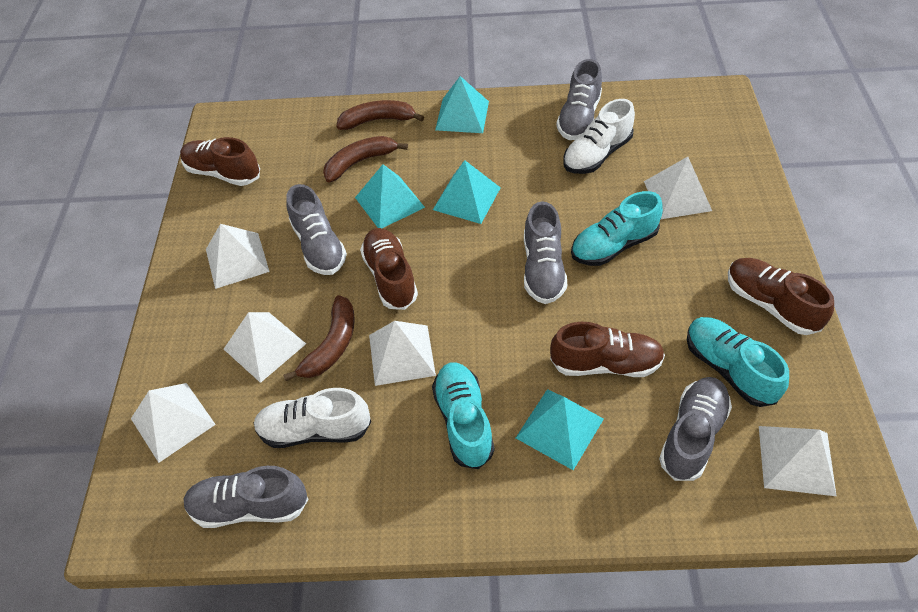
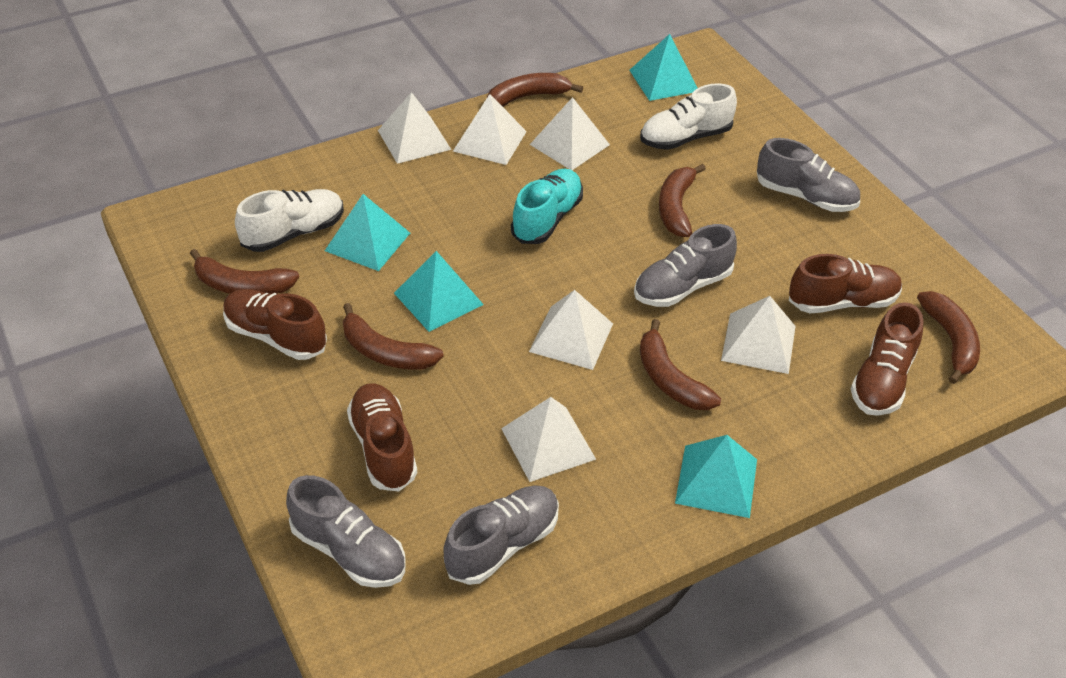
brown banana: [283,295,355,381] [323,136,408,183] [337,100,424,130] = 3 -> [190,249,299,294] [343,303,444,370] [487,73,583,107] [640,319,721,410] [659,164,706,237] [917,291,980,384] = 6
grey shoe: [184,466,308,528] [287,184,347,275] [524,202,567,304] [556,59,602,140] [659,377,732,481] = 5 -> [286,475,405,588] [443,485,559,585] [634,224,737,307] [757,138,860,212] = 4
turquoise shoe: [432,362,495,469] [571,191,663,266] [687,317,789,407] = 3 -> [511,169,583,244] = 1

